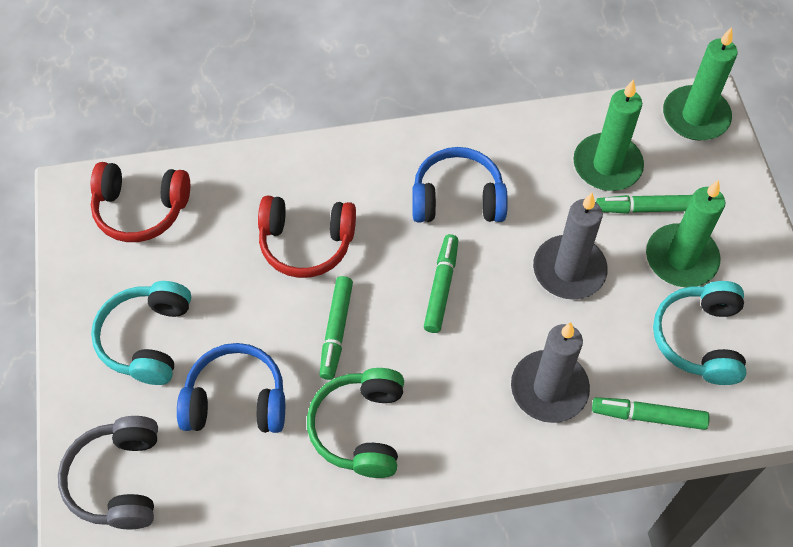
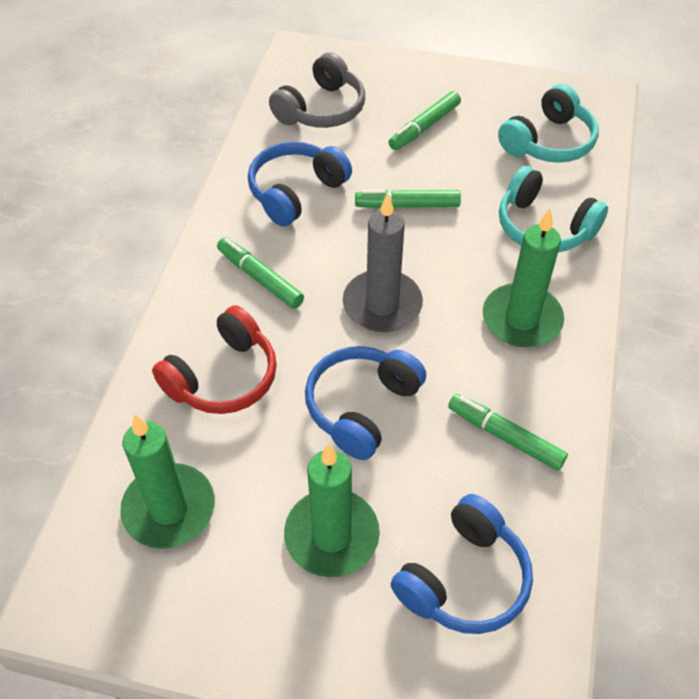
blue headphones: [177,343,285,433] [412,147,508,222] = 2 -> [248,142,352,227] [305,346,426,460] [391,494,533,634] = 3
green headphones: [307,368,404,478] = 1 -> none = 0
grey candle: [511,322,590,423] [533,193,608,300] = 2 -> [343,193,423,332] = 1
red headphones: [91,162,190,242] [258,196,356,278] = 2 -> [152,305,277,414] = 1

